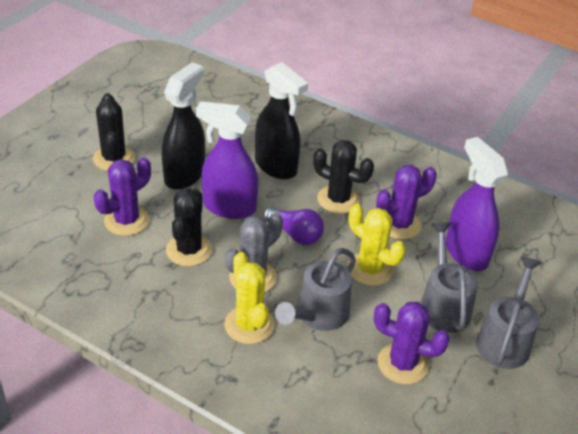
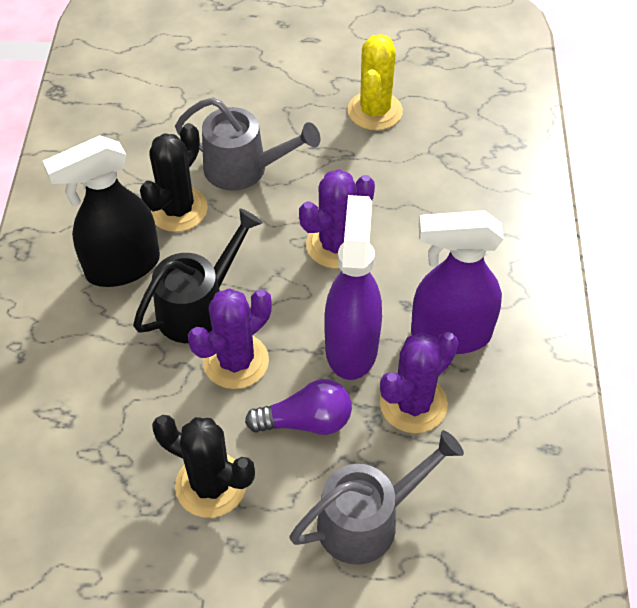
black cactus: [93,93,135,171] [166,188,212,266] [313,140,374,214] = 3 -> [140,123,208,232] [152,415,255,518] = 2
black spray bottle: [162,62,205,190] [255,62,308,179] = 2 -> [42,135,160,287] = 1
black watering can: none = 0 -> [133,208,263,343] = 1
grey cactus: [225,213,283,293] = 1 -> none = 0
grey watering can: [275,248,356,331] [421,222,478,333] [476,256,541,369] = 3 -> [175,97,320,191] [289,430,464,565] = 2
yellow cactus: [224,252,274,344] [347,204,405,286] = 2 -> [348,34,403,130] = 1

